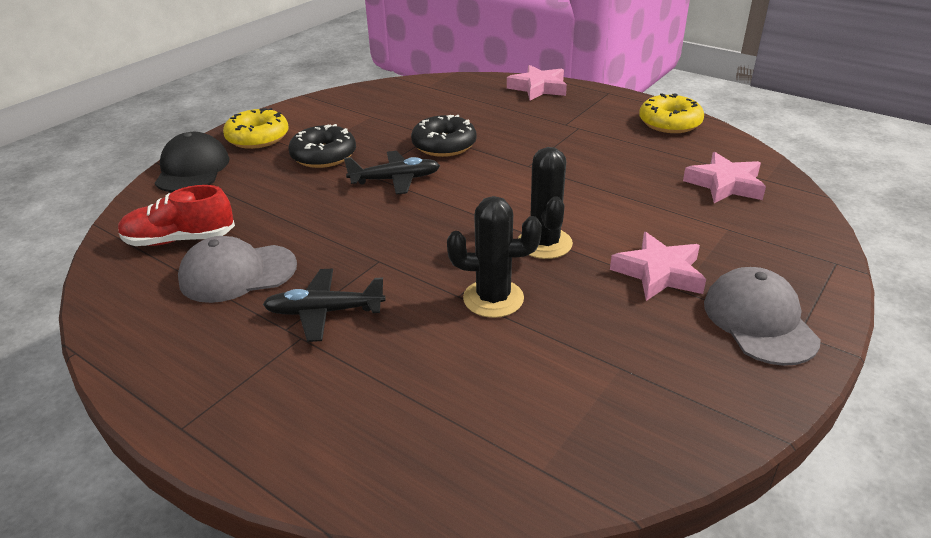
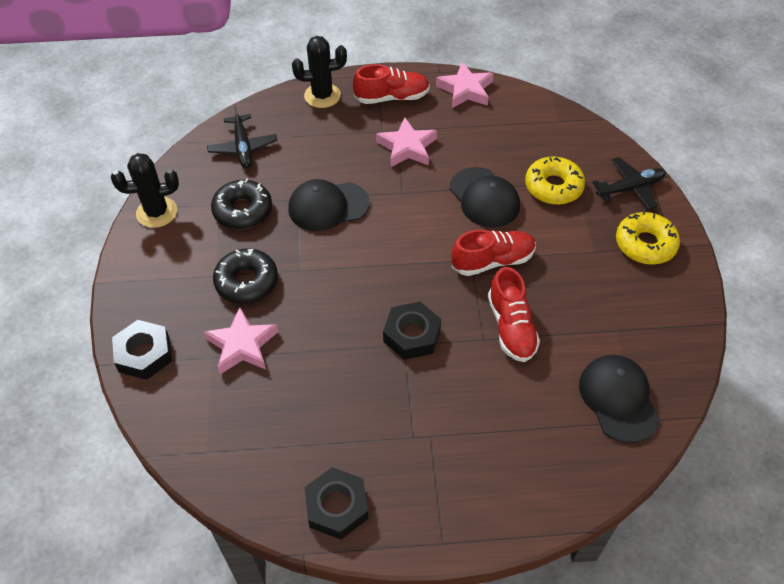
black cap: [155,132,229,192] = 1 -> [288,179,370,231] [450,167,520,227] [579,355,660,443] = 3
black nut: none = 0 -> [112,320,172,380] [305,467,368,540] [383,302,441,360] = 3
grey cap: [178,236,297,303] [704,267,821,366] = 2 -> none = 0
red shoe: [118,185,235,246] = 1 -> [353,64,430,104] [451,230,536,276] [488,267,540,362] = 3

